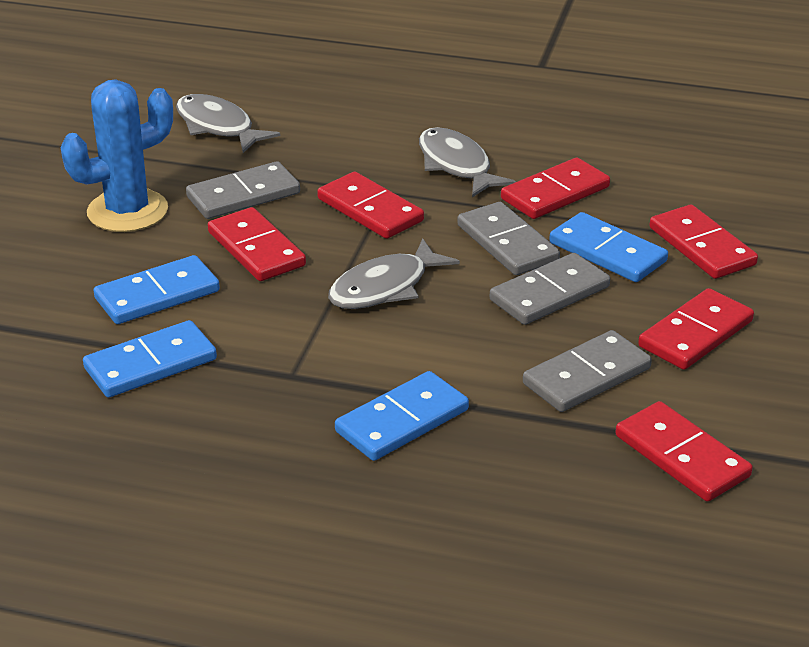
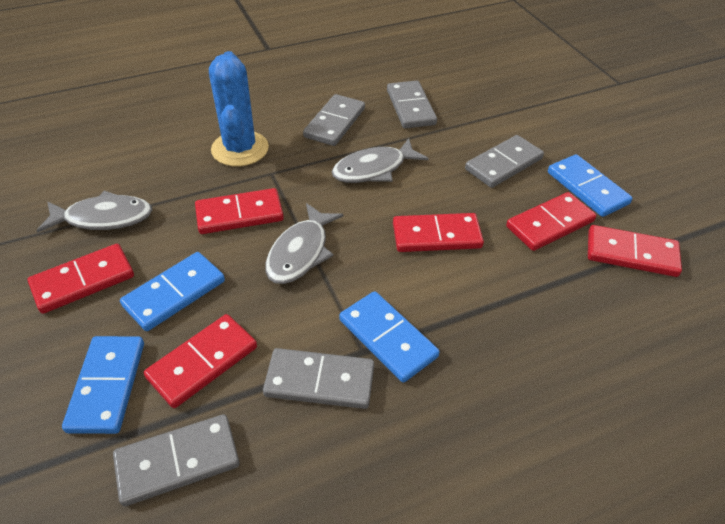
grey domino: [186,161,300,219] [457,202,560,275] [490,253,610,325] [523,330,652,412] = 4 -> [113,414,240,506] [263,348,374,409] [303,94,365,146] [387,80,437,129] [465,135,544,188] = 5

